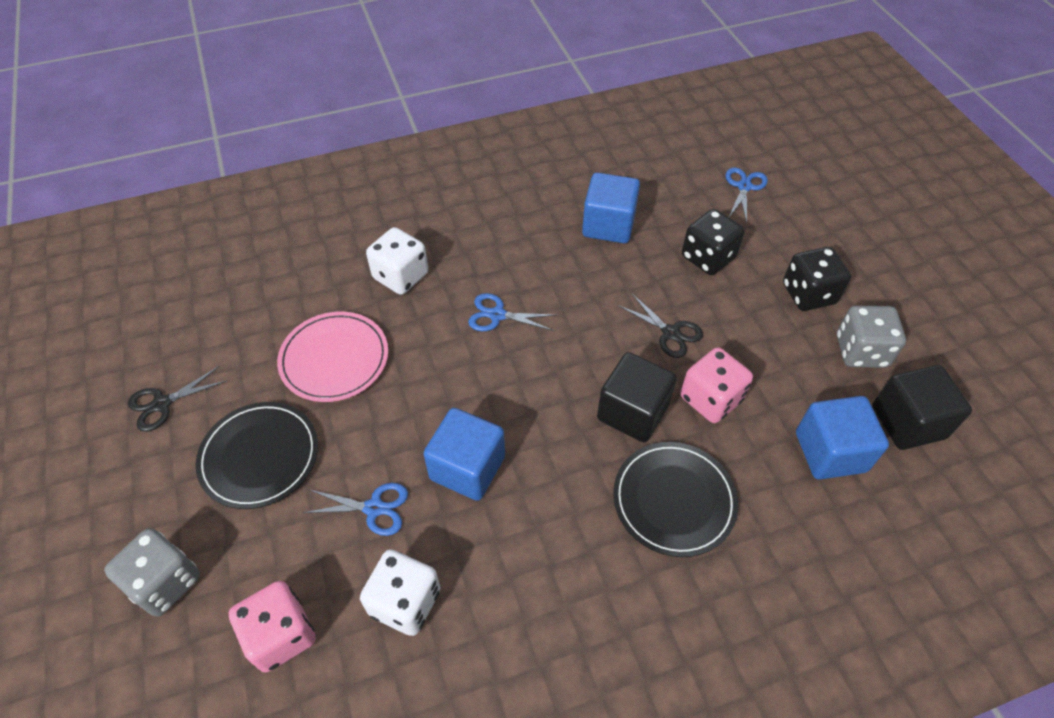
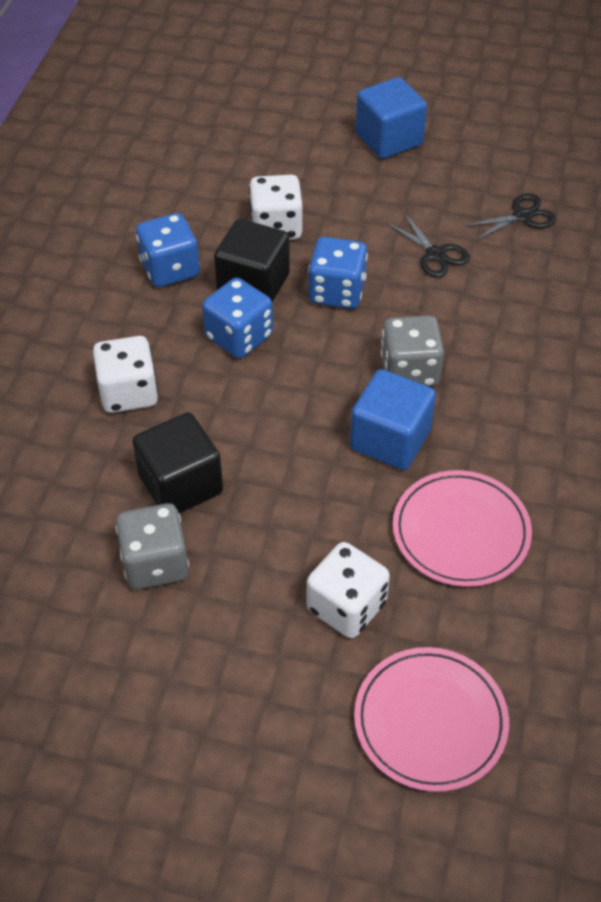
black dice: [682,209,745,275] [783,247,851,311] = 2 -> none = 0
black plate: [196,402,318,509] [613,442,738,557] = 2 -> none = 0
blue cube: [423,408,505,501] [582,173,640,243] [796,396,889,479] = 3 -> [350,369,436,470] [356,77,427,159] = 2
blue dice: none = 0 -> [136,213,200,287] [202,278,273,358] [308,237,368,309] = 3
blue scissors: [303,483,408,536] [468,293,556,331] [726,167,768,223] = 3 -> none = 0
pink dice: [228,581,316,672] [681,347,753,423] = 2 -> none = 0
pink plate: [277,312,388,402] = 1 -> [354,647,509,792] [393,470,532,587] = 2
white dice: [360,549,440,636] [366,227,428,295] = 2 -> [93,336,158,413] [249,175,302,240] [307,542,390,638] = 3

